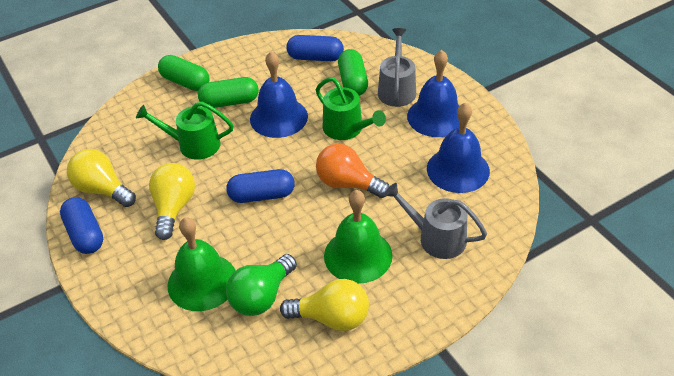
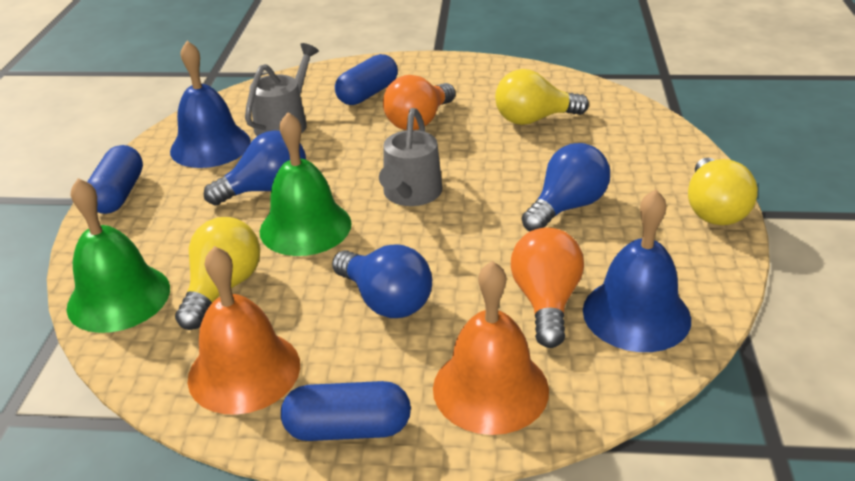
blue bell: [250,51,308,138] [407,50,460,137] [427,102,490,193] = 3 -> [170,41,251,168] [583,190,691,352] = 2
blue light bulb: none = 0 -> [204,130,306,206] [332,244,432,318] [522,143,610,231] = 3
green capsule: [158,55,210,91] [198,77,259,108] [338,49,368,96] = 3 -> none = 0
green light bulb: [226,254,297,316] = 1 -> none = 0
green watering can: [136,102,234,160] [316,77,386,140] = 2 -> none = 0
orange bell: none = 0 -> [188,246,300,415] [433,261,549,435] = 2
orange light bulb: [316,144,390,198] = 1 -> [383,75,456,130] [511,227,584,348] = 2

